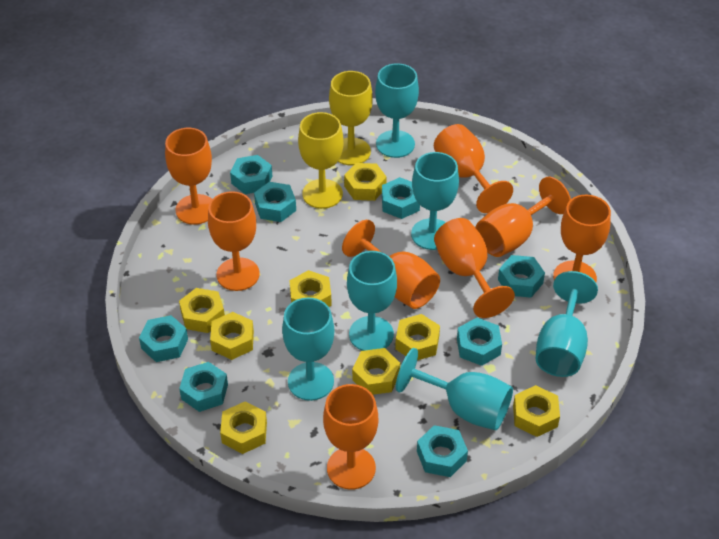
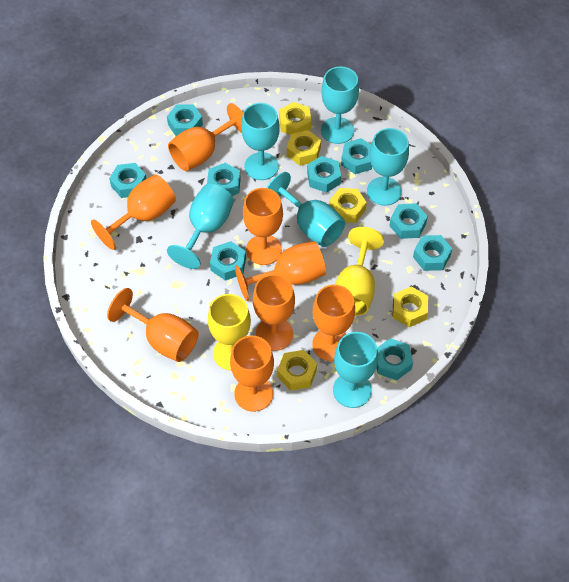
turquoise nut: [139,315,188,362] [179,362,228,412] [230,155,272,194] [254,182,296,222] [382,177,420,219] [417,425,468,477] [457,318,502,366] [498,255,545,298] = 8 -> [109,163,147,198] [167,105,203,136] [207,163,241,196] [210,241,246,281] [307,156,341,193] [341,138,372,174] [377,338,413,381] [389,203,428,239] [413,235,452,271] = 9
yellow nut: [179,288,225,333] [210,312,254,360] [220,402,267,454] [289,270,332,307] [344,163,387,201] [352,348,400,395] [395,314,440,360] [513,385,560,437] = 8 -> [277,350,317,391] [279,102,311,135] [287,130,321,166] [329,188,367,223] [393,286,428,327] = 5

